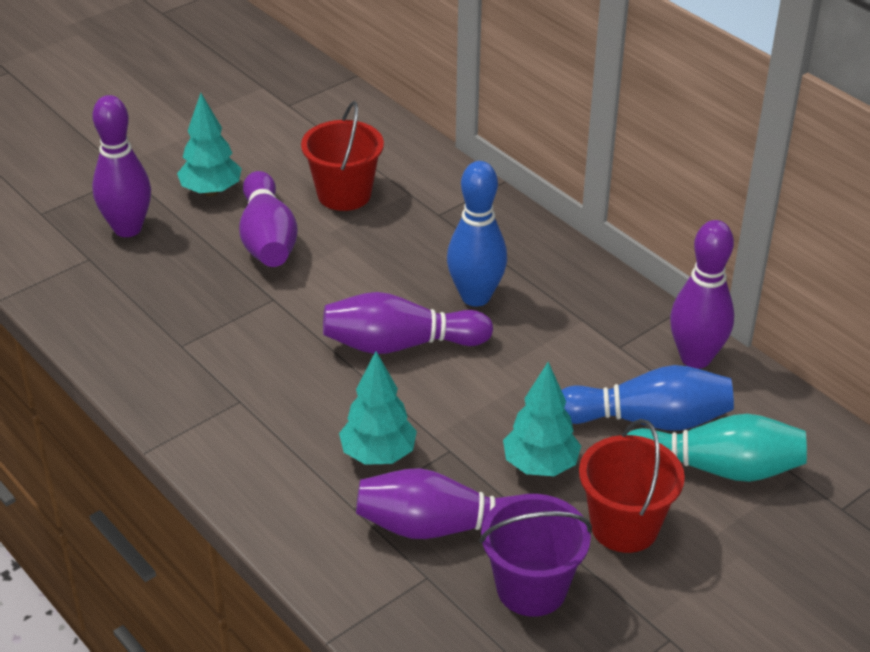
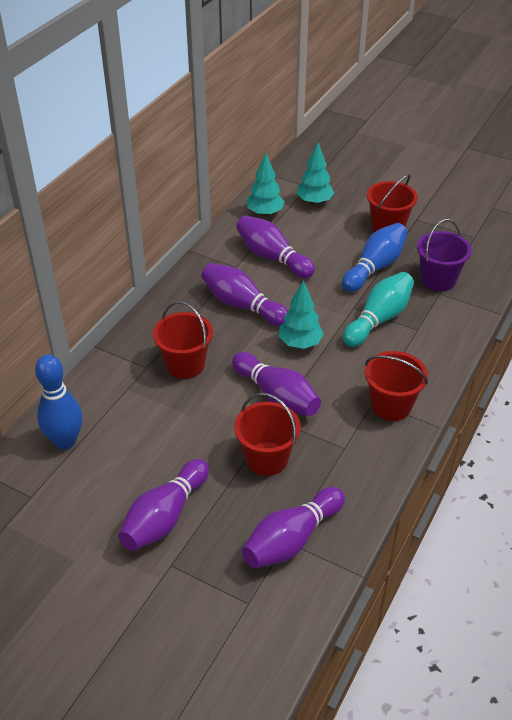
red bucket: [301,101,384,211] [579,419,685,553] = 2 -> [153,301,213,379] [234,393,301,476] [365,351,428,421] [367,174,418,232] = 4

